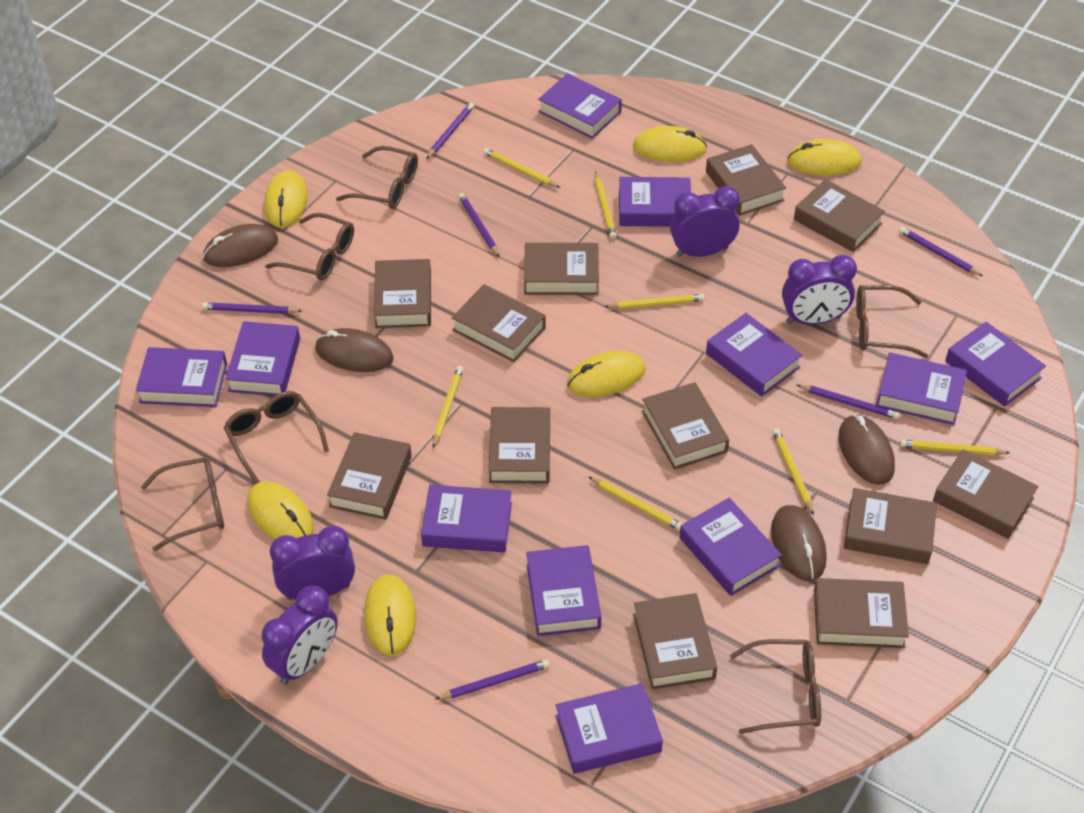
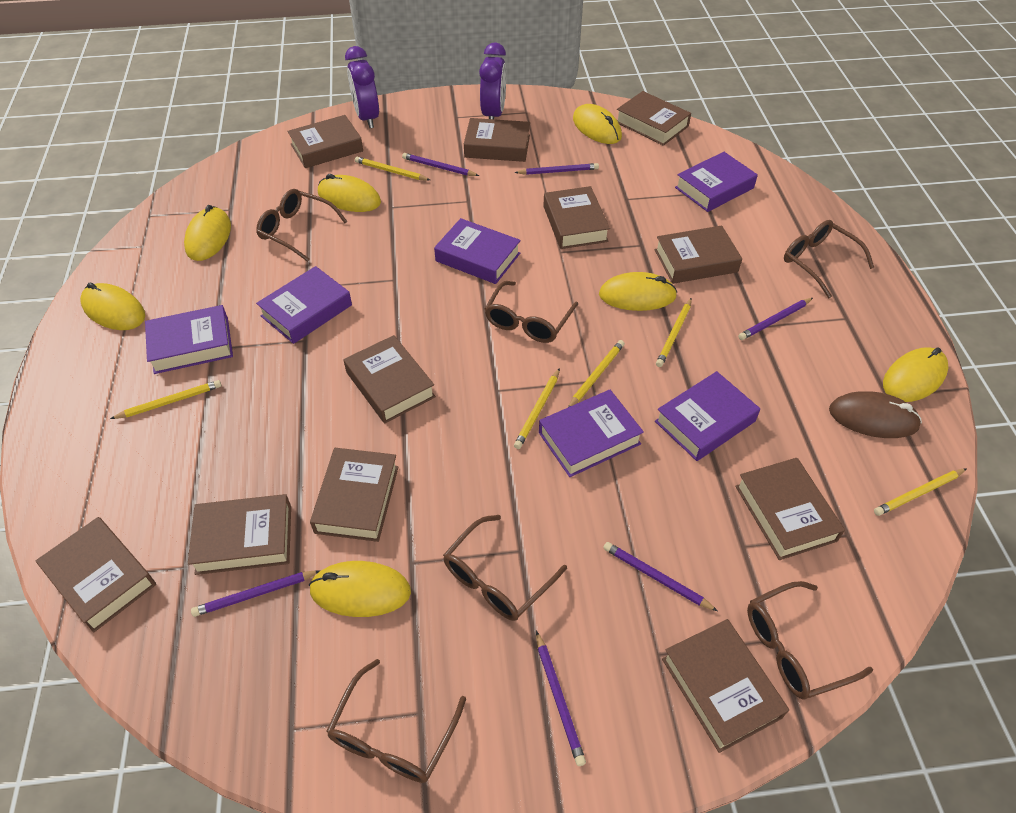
brown book: [327,432,412,520] [374,259,431,328] [452,284,546,362] [489,407,550,483] [524,243,599,295] [633,593,717,689] [642,382,729,469] [706,144,786,216] [794,179,885,252] [814,578,909,648] [844,488,937,564] [933,449,1038,539] = 12 -> [35,517,156,632] [188,494,291,575] [287,115,363,168] [310,448,398,542] [343,335,436,423] [464,118,530,162] [543,186,610,249] [617,91,691,146] [655,225,742,284] [662,619,789,753] [735,458,845,560] = 11
brown mouse: [203,224,278,267] [315,328,394,372] [771,505,827,581] [839,414,895,485] = 4 -> [829,391,922,438] = 1
purple book: [136,347,227,407] [225,321,300,396] [421,485,512,553] [526,545,601,636] [538,73,622,139] [556,683,663,774] [619,177,691,227] [679,498,782,596] [706,313,802,397] [876,352,967,425] [945,322,1046,407] = 11 -> [145,305,233,374] [256,266,352,344] [434,218,521,284] [539,390,644,477] [655,371,760,461] [675,152,758,212] = 6
purple clock: [262,586,338,684] [270,526,355,600] [670,186,740,257] [782,255,857,325] = 4 -> [345,46,379,128] [479,42,506,119] = 2
yellow mouse: [247,481,314,539] [264,170,308,228] [364,574,416,656] [567,351,646,397] [633,126,707,162] [787,139,862,176] = 6 -> [80,283,145,330] [184,205,231,261] [309,561,411,617] [318,174,381,212] [573,104,622,144] [599,272,677,311] [883,347,948,402] = 7
yellow pencil: [433,366,463,448] [483,148,560,188] [588,476,682,531] [595,171,616,239] [604,294,704,309] [772,428,814,515] [900,439,1010,455] = 7 -> [110,380,221,419] [355,157,430,181] [514,368,560,449] [568,340,625,407] [656,298,692,367] [874,468,967,516] = 6

